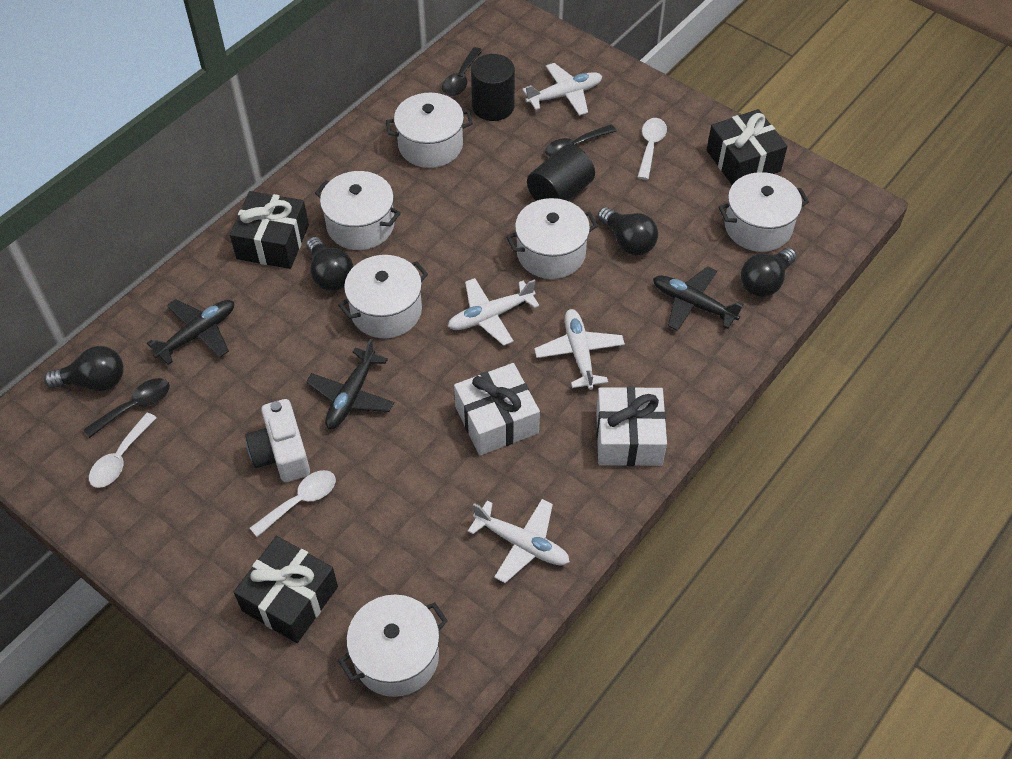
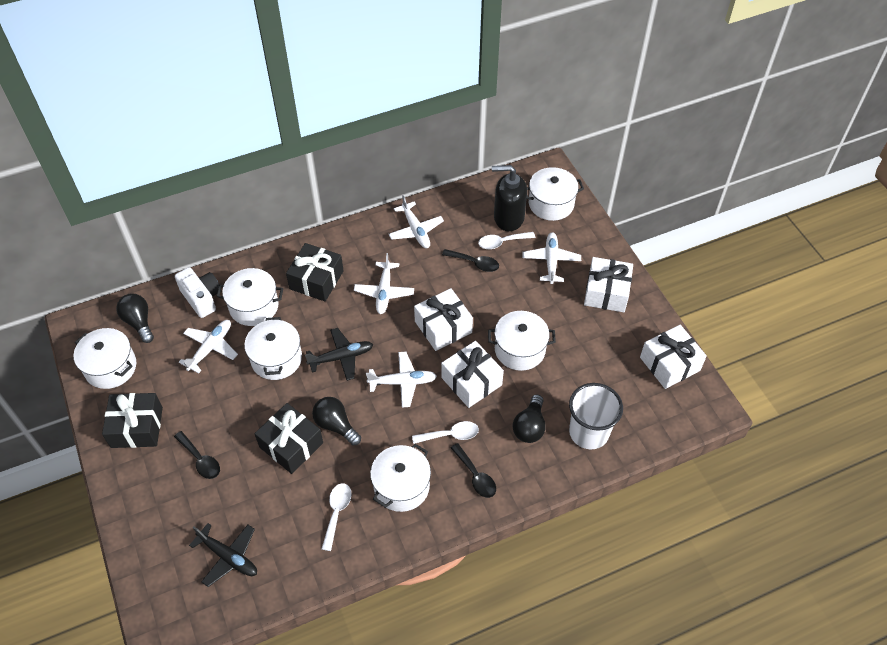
black cylinder: [471,54,515,121] [527,144,595,201] = 2 -> none = 0
black light bulb: [44,346,124,391] [306,237,353,291] [598,207,658,256] [741,248,796,297] = 4 -> [116,293,154,343] [312,397,361,445] [513,394,546,443] = 3
black plane: [147,299,234,365] [306,339,394,429] [653,266,744,331] = 3 -> [189,523,257,587] [305,328,373,381] = 2
black soap dispenser: none = 0 -> [492,165,527,231] = 1
white cup: none = 0 -> [569,383,623,449] = 1
white gift: [454,363,540,455] [596,387,667,466] = 2 -> [414,288,473,351] [441,341,504,408] [584,257,633,312] [640,325,707,389] = 4
white plane: [448,278,539,346] [468,499,570,583] [522,63,602,116] [534,309,625,390] = 4 -> [179,320,238,373] [354,253,414,314] [366,352,437,408] [388,195,444,248] [522,232,581,284] = 5

